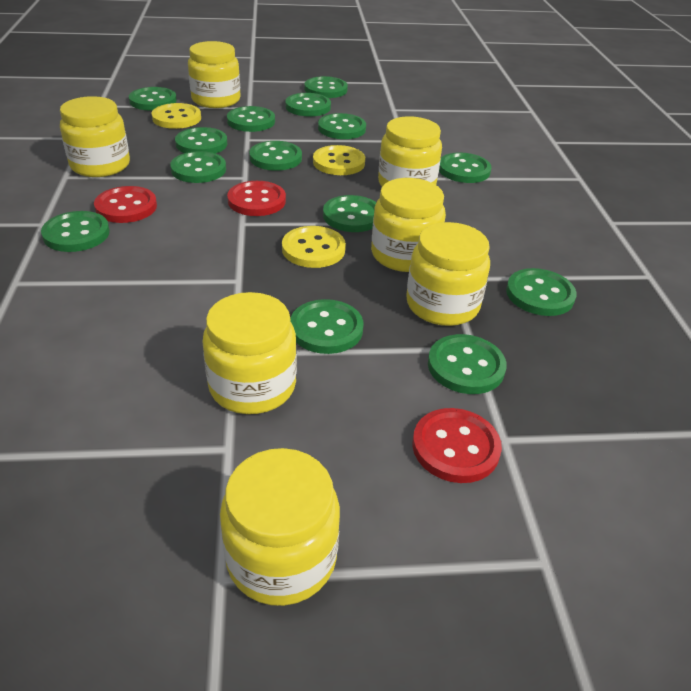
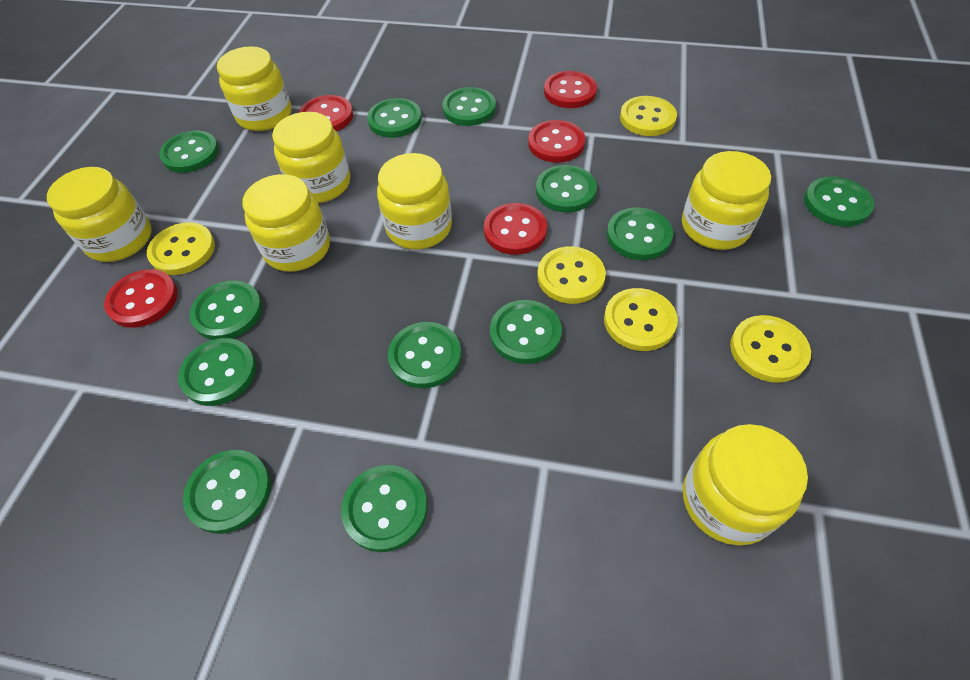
green button: [41,211,110,252] [129,87,177,111] [170,151,226,183] [175,127,227,154] [227,106,275,132] [249,141,302,171] [285,93,331,117] [290,299,363,354] [304,76,348,98] [318,113,366,139] [323,195,376,232] [428,334,507,394] [439,153,492,183] [506,268,577,316] = 14 -> [159,131,219,173] [178,338,256,406] [183,450,271,534] [190,280,262,340] [341,465,428,552] [367,98,422,138] [388,322,462,388] [442,87,496,126] [490,300,562,364] [536,165,597,212] [607,207,673,260] [804,177,874,227] = 12
red button: [94,186,157,223] [227,181,286,216] [412,408,502,483] = 3 -> [104,269,178,328] [299,95,353,131] [484,203,547,255] [528,120,585,163] [544,71,597,108] = 5
yellow button: [152,103,201,129] [282,226,346,268] [313,145,365,175] = 3 -> [147,222,215,275] [537,246,606,304] [604,288,678,351] [620,96,677,136] [730,315,811,383] = 5

